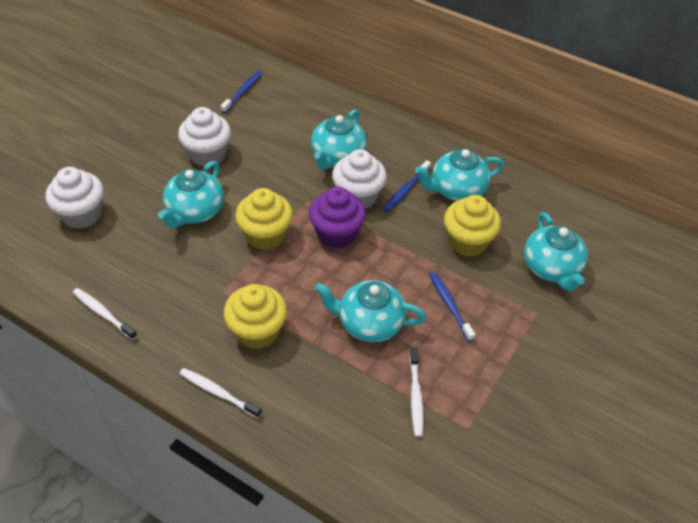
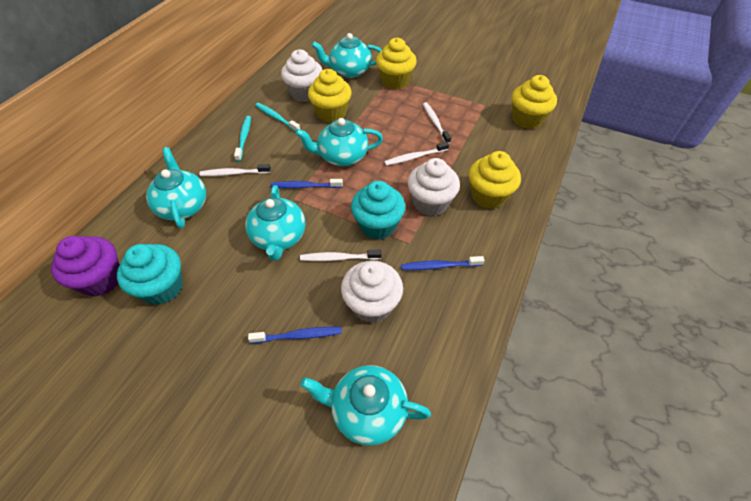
turquoise cupcake: none = 0 -> [117,244,183,305] [351,181,405,240] = 2
turquoise toothbrush: none = 0 -> [234,116,251,162] [255,103,301,132] = 2
white toothbrush: [73,288,137,340] [179,368,262,418] [409,347,424,437] = 3 -> [199,164,271,176] [300,250,382,261] [384,142,449,166] [423,102,451,143] = 4
yellow cupcake: [224,284,287,349] [235,188,293,250] [444,195,501,257] = 3 -> [308,69,351,122] [376,38,417,89] [469,151,521,209] [512,75,557,129] = 4

